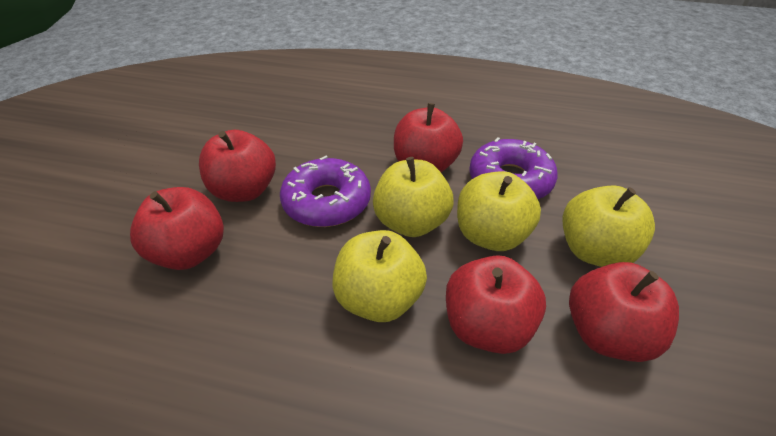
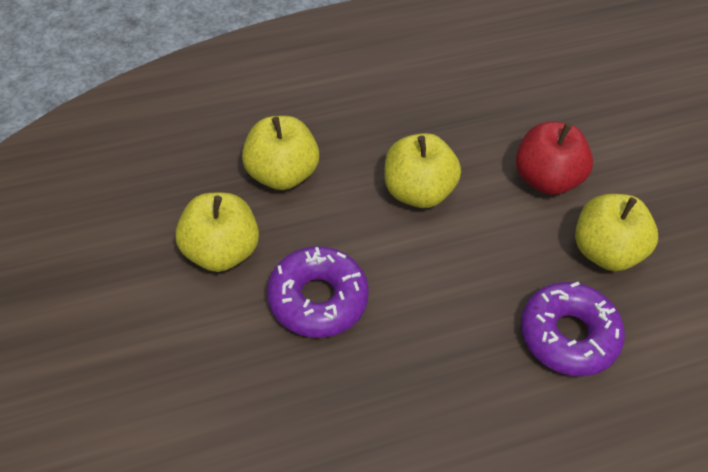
red apple: [130,187,224,270] [199,130,276,202] [394,103,463,172] [446,255,546,354] [569,262,679,362] = 5 -> [516,122,593,195] = 1

